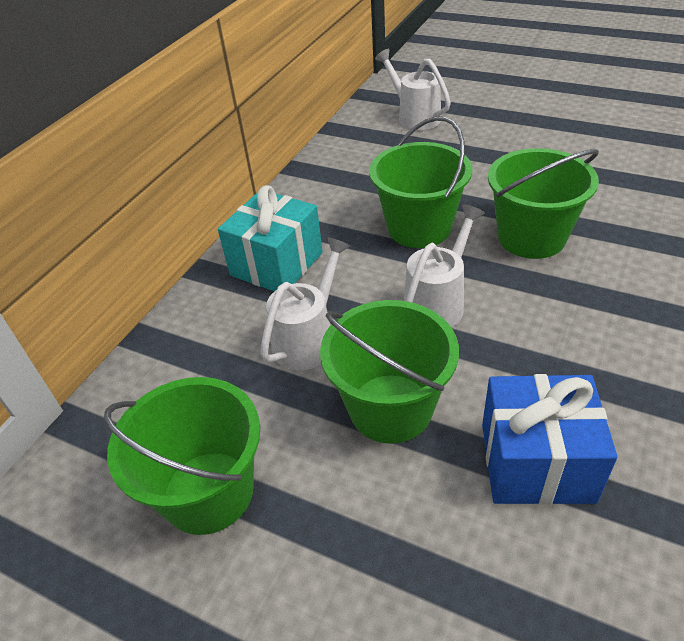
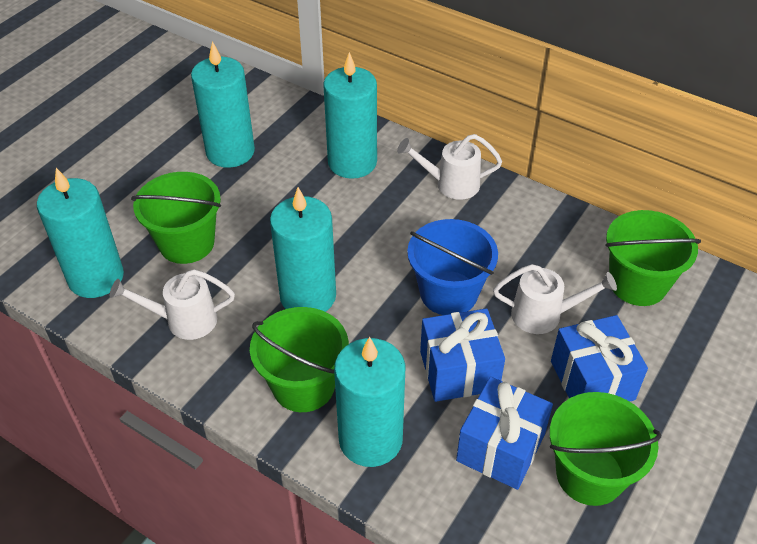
blue bucket: none = 0 -> [407,219,498,315] = 1
blue gift: [482,374,617,505] = 1 -> [420,308,505,402] [456,377,553,490] [551,315,648,402] = 3
turquoise candle: none = 0 -> [37,168,124,298] [191,41,255,168] [270,187,336,312] [323,52,377,179] [334,337,405,467] = 5
turquoise gift: [218,185,323,291] = 1 -> none = 0

